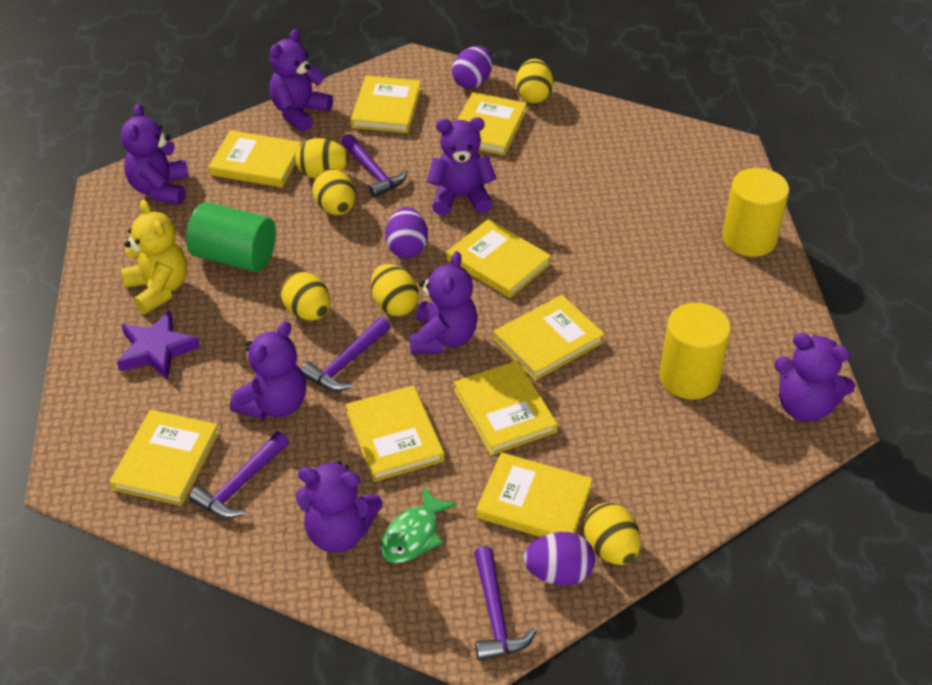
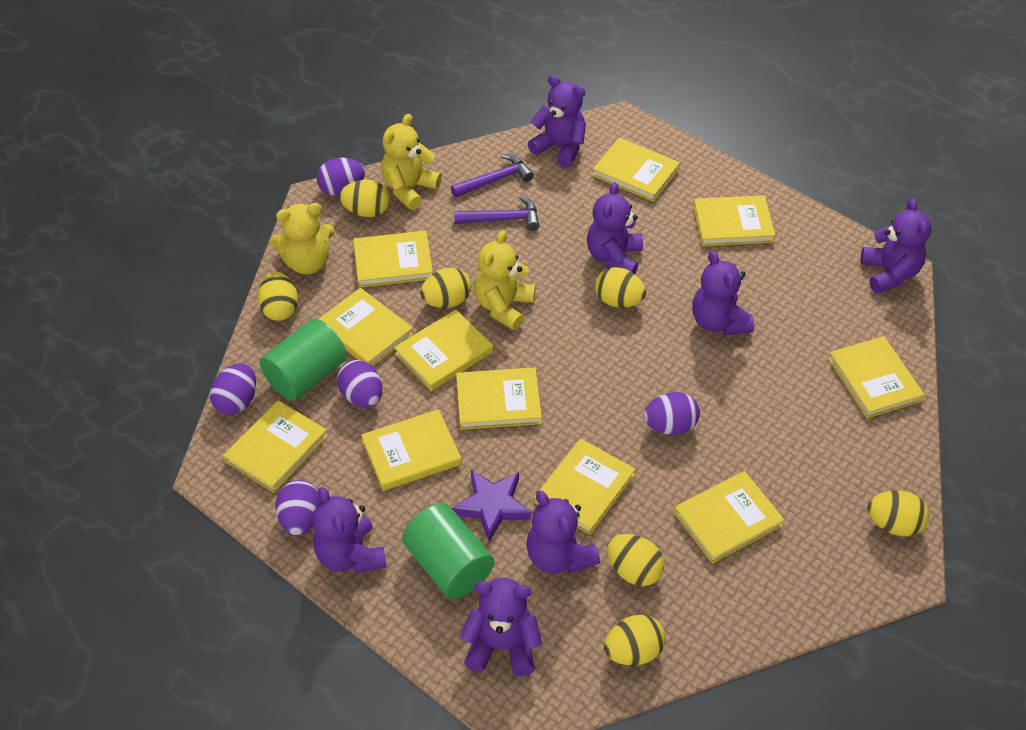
green cylinder: [186,202,276,272] = 1 -> [260,319,347,401] [402,503,494,599] = 2
green fish: [381,487,457,564] = 1 -> none = 0
purple egg: [385,207,428,258] [452,46,493,89] [524,532,595,586] = 3 -> [210,363,256,415] [275,480,321,535] [317,158,365,196] [337,360,382,407] [644,392,700,435] = 5
purple hammer: [189,432,289,519] [301,317,391,391] [342,134,407,198] [474,546,537,661] = 4 -> [451,154,534,198] [454,196,539,231] = 2
yellow book: [110,410,219,506] [208,130,302,187] [346,385,444,482] [351,75,421,133] [447,219,551,298] [454,360,558,455] [457,92,527,156] [476,452,593,537] [493,295,605,381] = 9 -> [223,400,328,493] [319,288,413,366] [353,231,433,288] [361,409,462,491] [394,309,493,391] [456,367,542,430] [534,439,636,535] [592,137,680,202] [674,471,785,564] [693,195,775,246] [828,336,924,418] = 11
yellow cylinder: [659,303,731,399] [722,168,789,257] = 2 -> none = 0
yellow egg: [281,272,330,320] [295,138,349,179] [312,169,355,215] [371,264,419,316] [516,59,553,103] [584,503,641,565] = 6 -> [258,272,298,321] [340,180,390,217] [420,268,471,308] [595,267,646,308] [604,615,666,666] [607,534,664,586] [867,491,929,536] = 7
yellow teddy bear: [121,200,187,314] = 1 -> [270,203,335,274] [381,114,442,210] [474,230,536,330] = 3

